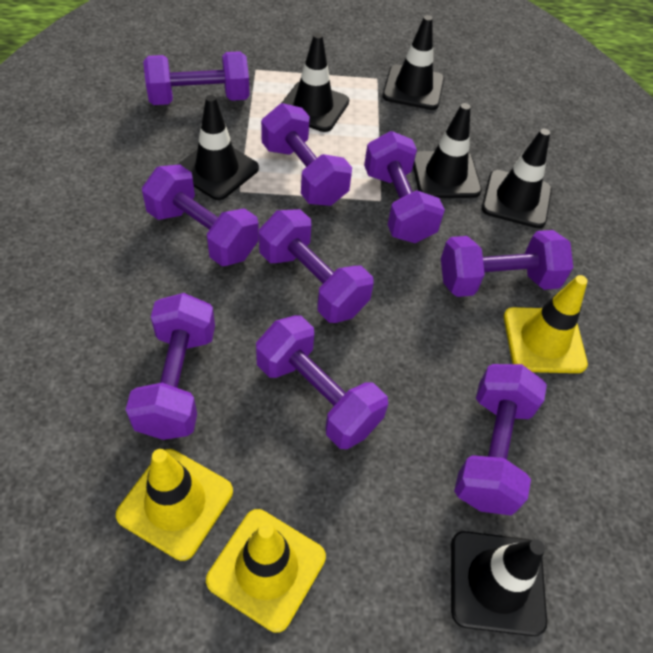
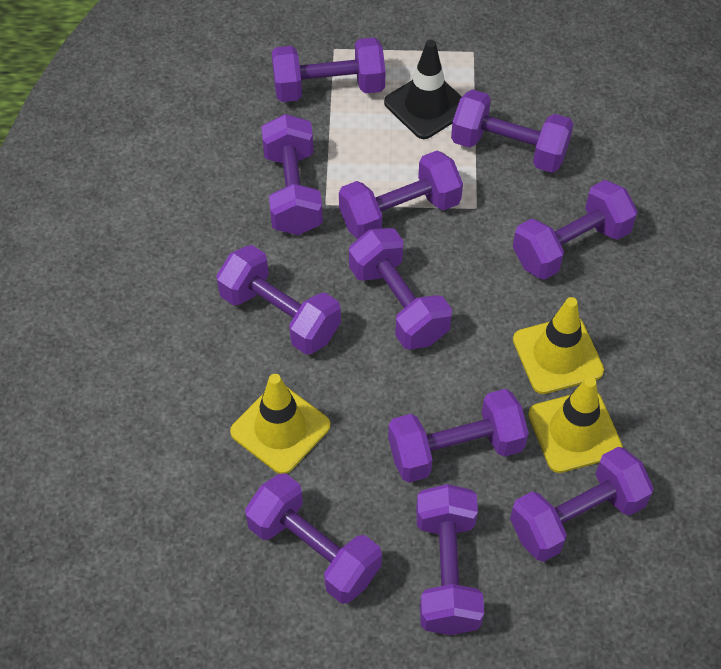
black traffic cone: [177,95,259,200] [282,33,349,132] [383,15,444,110] [413,103,482,198] [451,531,547,636] [482,129,552,228] = 6 -> [384,40,462,139] = 1
purple dumbbell: [126,293,215,440] [142,164,259,266] [143,51,250,105] [256,315,388,449] [259,209,374,323] [261,103,352,206] [364,131,445,243] [441,230,573,297] [454,364,547,515] = 9 -> [216,245,341,355] [245,473,382,604] [261,114,323,235] [272,37,386,102] [339,151,463,239] [349,228,452,350] [388,389,529,483] [416,484,484,635] [451,89,574,173] [510,447,654,562] [513,180,638,280] = 11

